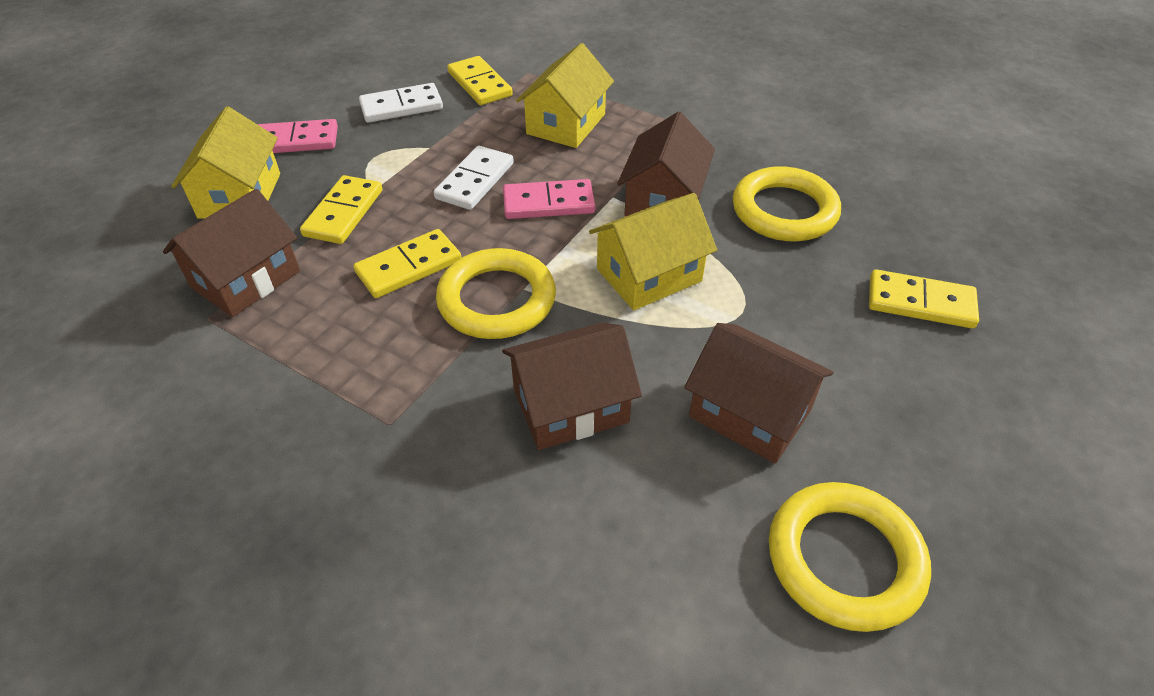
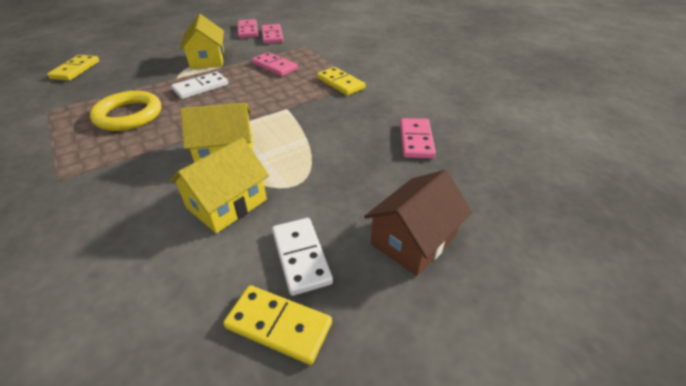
brown house: [163,189,300,317] [502,322,642,450] [617,112,715,216] [684,323,834,464] = 4 -> [364,170,472,276] = 1
pink domino: [257,119,338,153] [503,179,595,219] = 2 -> [238,19,258,38] [252,52,298,76] [261,24,284,44] [400,118,436,159] = 4
yellow domino: [300,175,382,244] [353,229,461,298] [447,56,513,105] [869,269,979,328] = 4 -> [47,55,99,81] [223,285,332,365] [317,67,365,95] = 3
yellow ring: [436,248,556,339] [733,166,841,242] [769,482,931,632] = 3 -> [90,91,161,131] = 1

